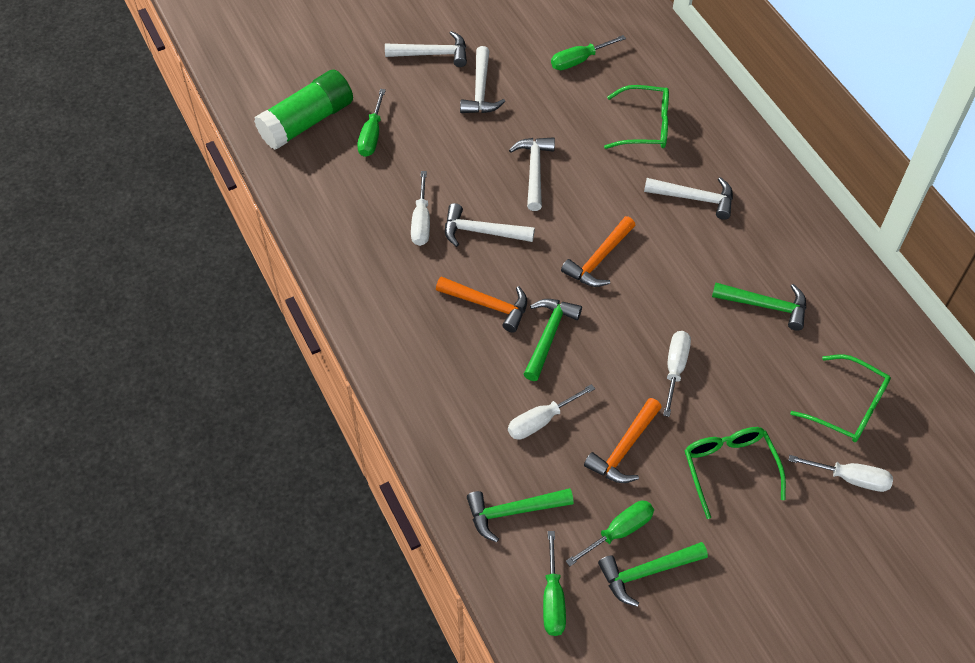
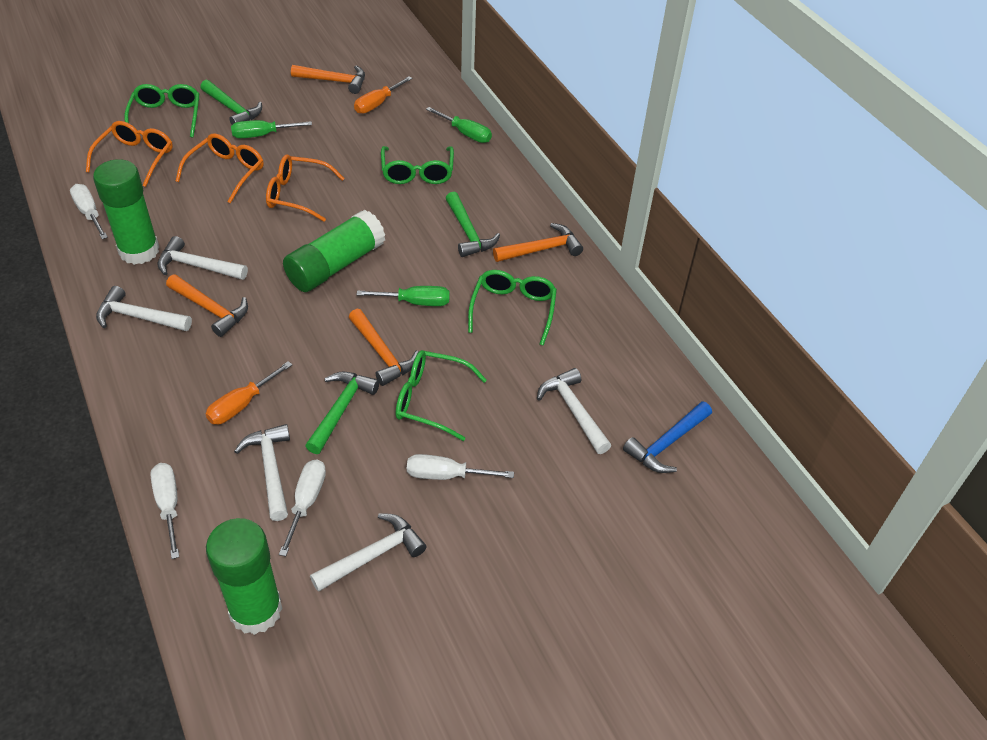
blue hammer: none = 0 -> [623,401,712,473] = 1
green glasses: [604,85,669,149] [684,427,786,519] [790,354,891,442] = 3 -> [124,84,199,138] [381,146,454,184] [396,350,487,441] [468,270,557,346] = 4
green glue stick: [254,69,353,150] = 1 -> [93,159,159,265] [206,518,283,635] [283,210,385,292] = 3
green hammer: [467,488,574,542] [524,299,582,381] [598,542,708,607] [712,283,806,331] = 4 -> [200,80,262,125] [305,372,379,454] [446,192,500,257] = 3
green screwdriver: [357,89,386,157] [543,531,566,636] [551,35,626,70] [566,501,654,566] = 4 -> [231,120,312,138] [356,286,450,306] [426,107,492,143] = 3
orange glasses: none = 0 -> [86,121,173,187] [176,133,264,204] [266,154,345,222] = 3
orange hammer: [436,276,527,333] [561,216,636,287] [584,398,662,483] = 3 -> [166,274,248,337] [291,65,365,94] [349,309,419,386] [493,223,583,262] = 4
orange screwdriver: none = 0 -> [206,361,292,424] [354,76,413,114] = 2

